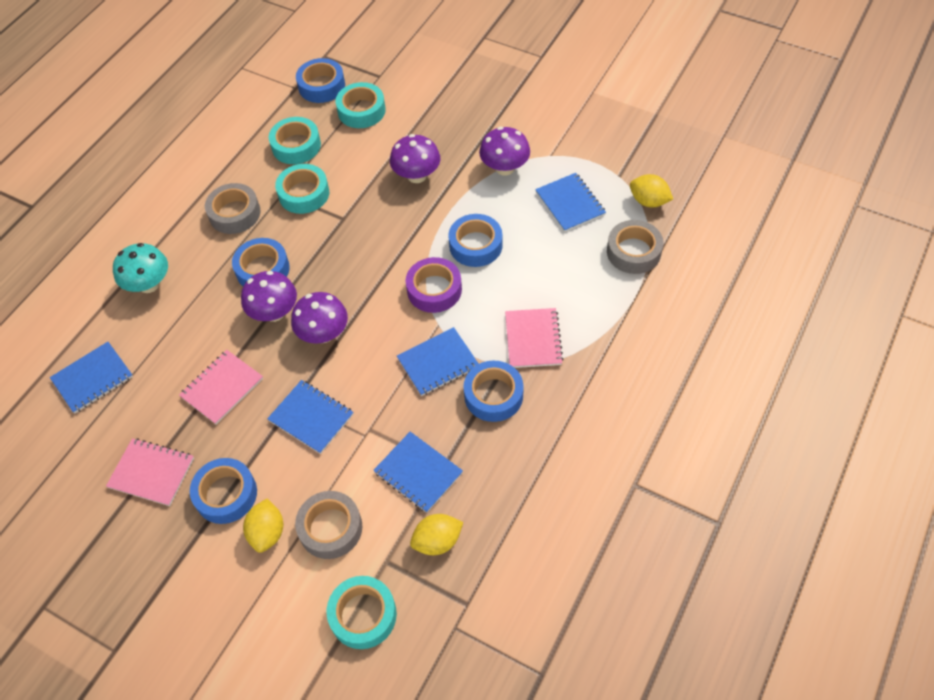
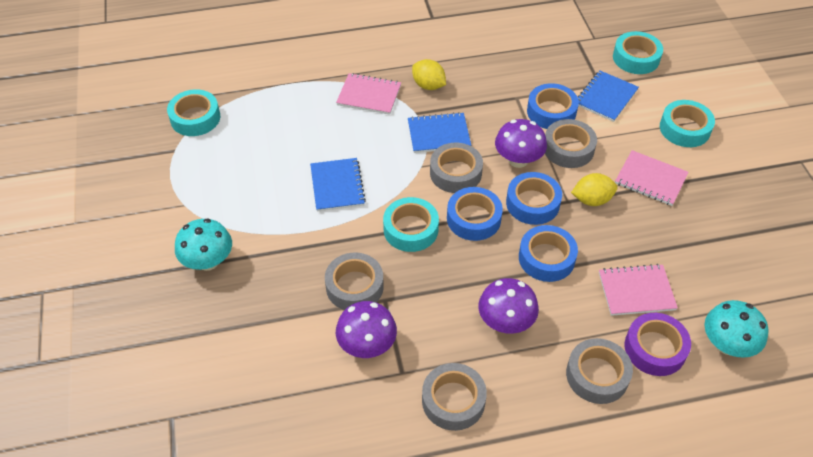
blue notebook: [50,342,133,413] [267,380,354,454] [373,432,463,513] [397,327,479,396] [535,173,606,232] = 5 -> [310,158,366,212] [408,112,471,153] [578,71,639,122] = 3
blue tape: [190,458,257,524] [232,238,290,286] [296,58,345,103] [448,214,503,267] [464,361,523,422] = 5 -> [447,187,503,241] [506,172,562,225] [519,225,578,282] [527,83,579,129] = 4
grey tape: [205,183,261,234] [295,491,362,559] [607,220,664,274] = 3 -> [325,253,384,310] [422,363,487,431] [430,143,483,193] [545,119,597,168] [566,338,633,404] = 5
purple mushroom: [241,271,297,322] [291,292,348,344] [390,134,440,183] [479,127,530,176] = 4 -> [336,301,397,358] [478,278,539,334] [495,119,547,168] = 3
turquoise mushroom: [113,243,168,293] = 1 -> [175,219,232,271] [704,300,768,358] = 2
yellow lemon: [243,499,283,553] [410,514,463,555] [630,174,673,207] = 3 -> [412,59,446,90] [571,173,618,206] = 2

